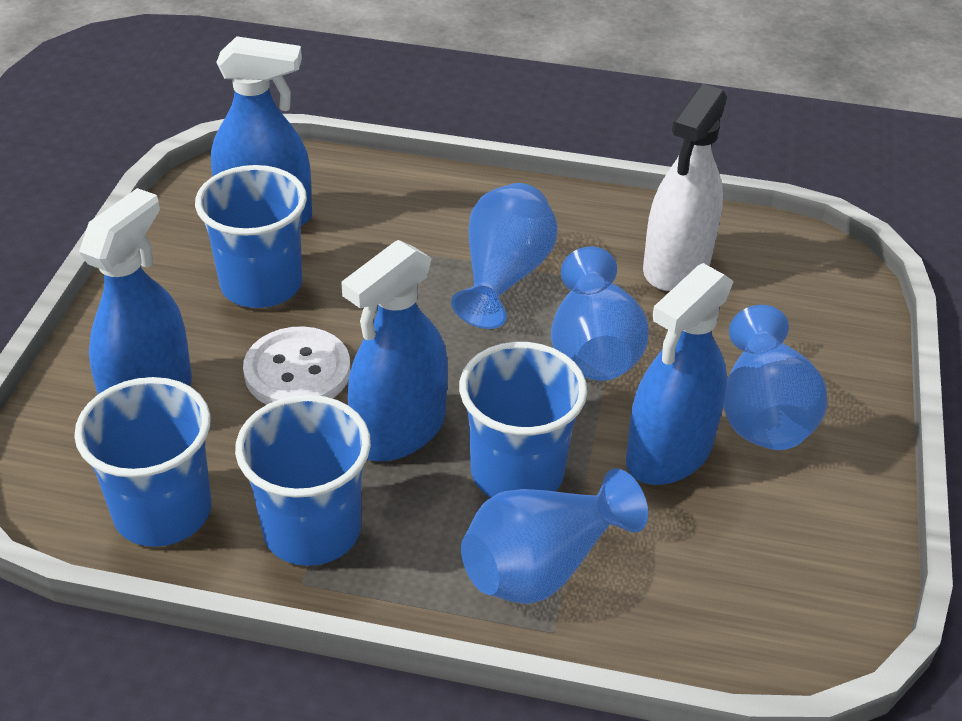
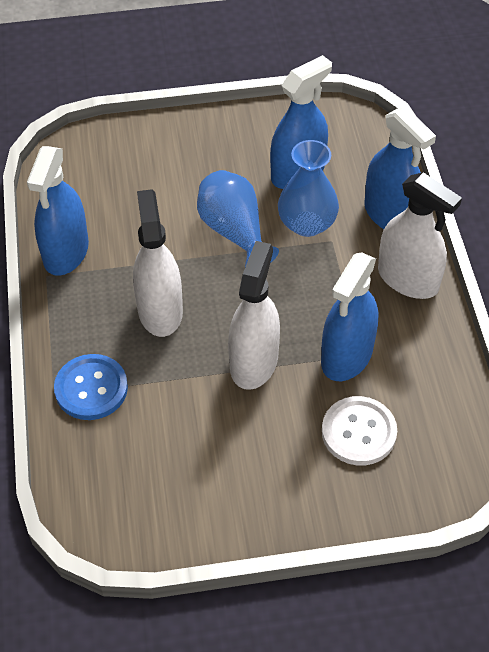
blue button: none = 0 -> [54,354,128,420] = 1
blue cup: [74,377,211,547] [195,165,307,308] [235,395,371,566] [459,342,587,497] = 4 -> none = 0
blue vase: [451,183,558,329] [461,468,648,604] [551,247,649,381] [723,305,827,450] = 4 -> [197,170,279,267] [278,140,339,237] = 2
white spray bottle: [643,84,727,291] = 1 -> [133,189,183,337] [228,241,280,390] [378,172,462,299] = 3

